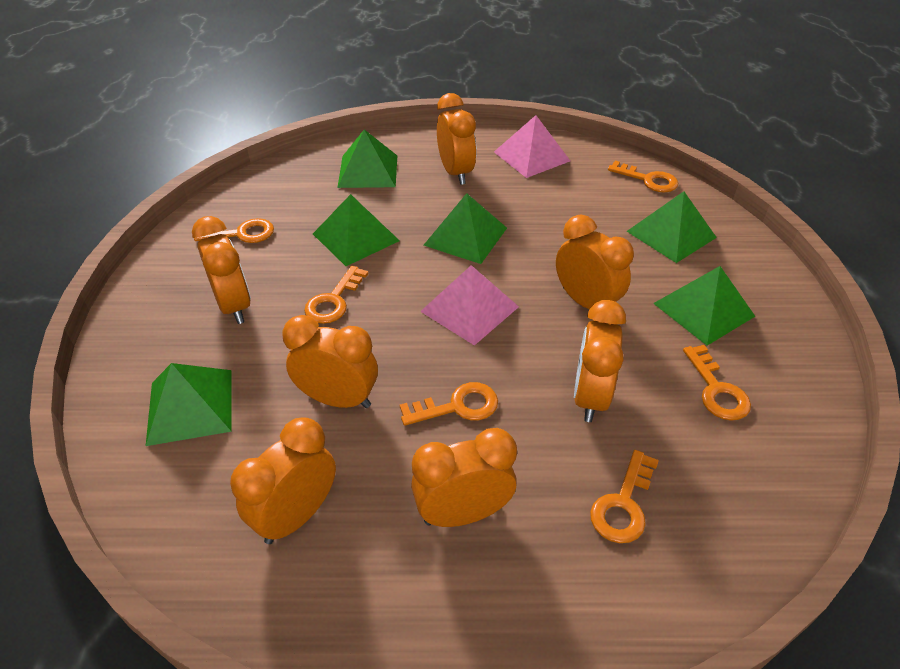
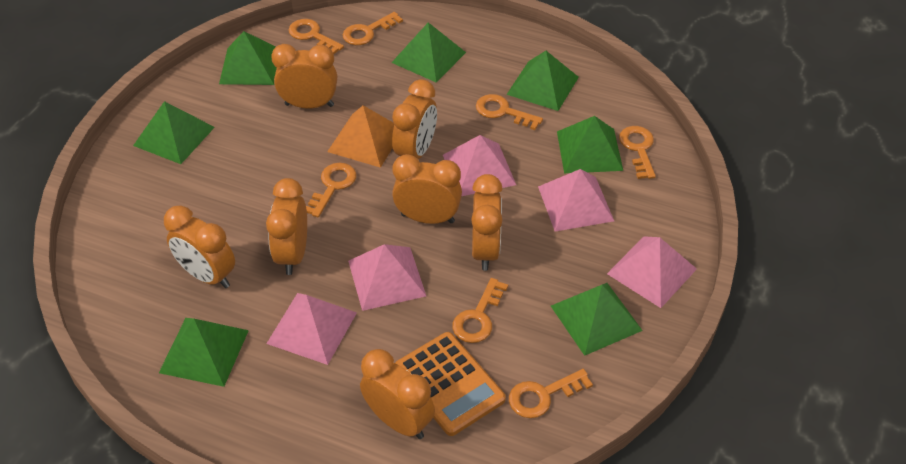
green pyramid: [146,363,232,446] [313,194,400,266] [337,130,397,188] [424,193,507,264] [627,191,717,263] [653,266,755,346] = 6 -> [133,101,215,164] [159,318,249,387] [219,31,277,85] [391,22,466,83] [506,51,579,111] [551,283,643,356] [557,116,623,173] = 7
orange calculator: none = 0 -> [395,332,506,436] = 1
orange key: [194,218,274,243] [304,266,368,324] [400,382,498,426] [590,450,659,543] [608,161,678,192] [683,345,751,421] = 6 -> [289,19,344,54] [306,163,356,217] [343,12,403,45] [452,278,508,343] [476,94,543,130] [509,369,593,418] [619,126,656,179] = 7
orange pyramid: none = 0 -> [327,105,394,168] = 1
pink pyramid: [420,265,519,346] [494,115,570,178] = 2 -> [266,293,357,365] [348,244,426,311] [443,135,516,196] [538,169,614,231] [607,236,697,308] = 5

